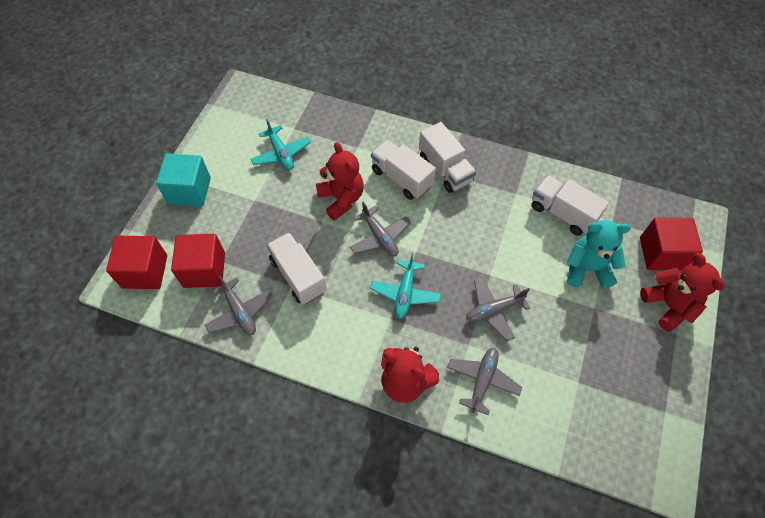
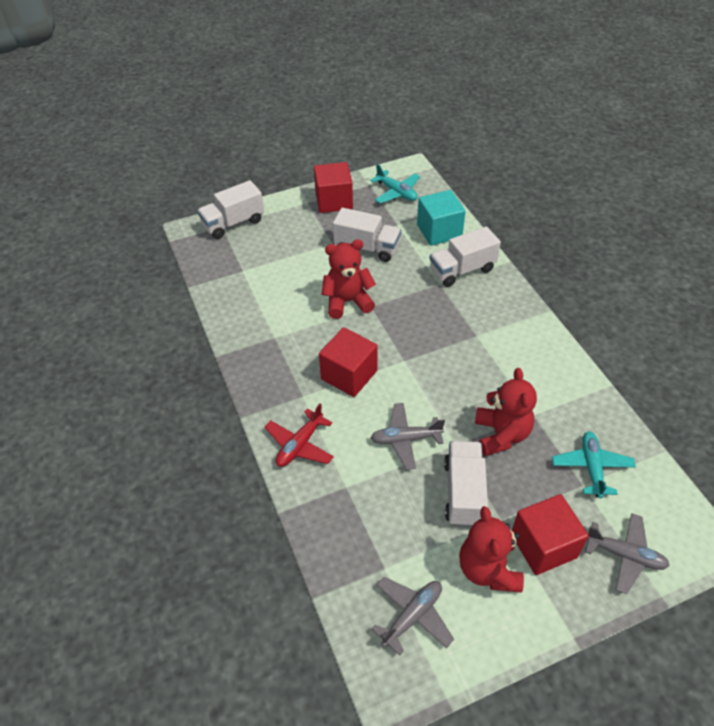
grey plane: [205,275,273,335] [350,201,411,257] [447,348,522,415] [466,277,530,341] = 4 -> [371,403,445,470] [372,577,454,656] [585,513,670,594] = 3
red plane: none = 0 -> [265,404,334,467] = 1
turquoise teddy bear: [567,220,631,288] = 1 -> none = 0

